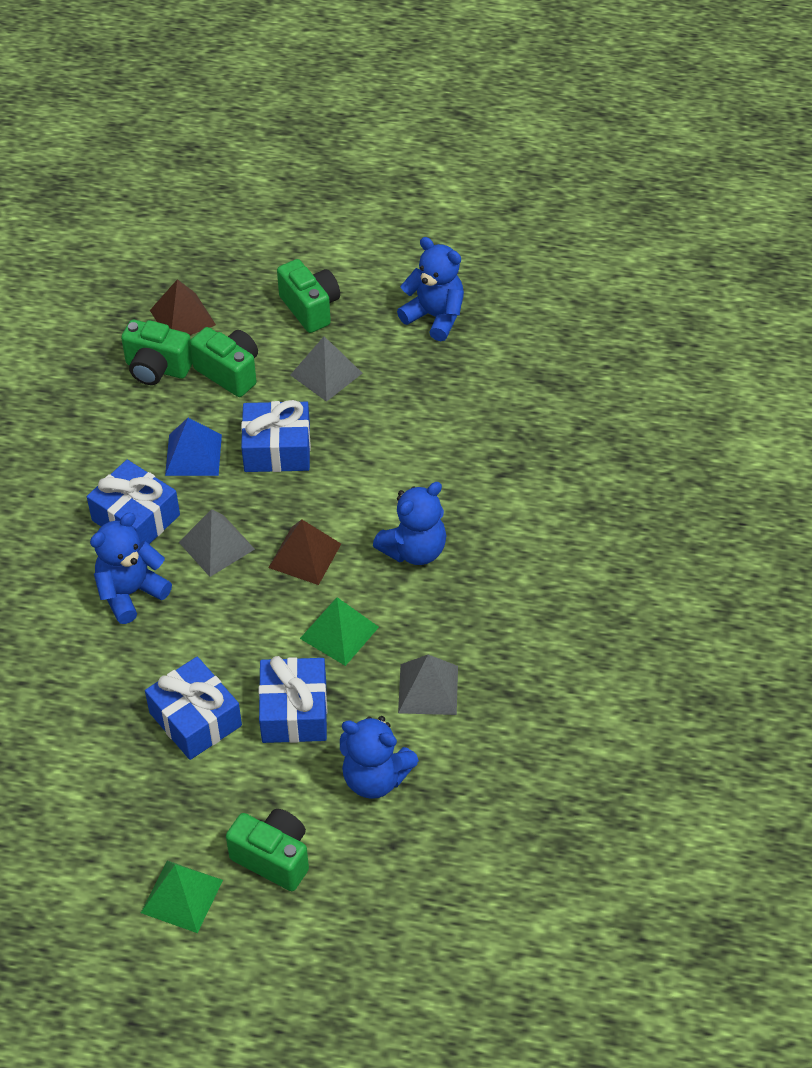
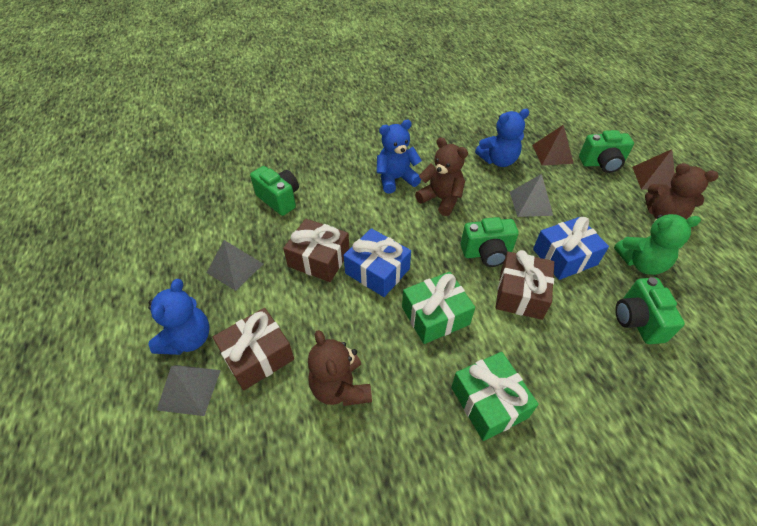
blue gift: [87,460,180,544] [145,657,242,760] [241,400,311,472] [259,656,327,743] = 4 -> [343,228,411,297] [533,217,609,280] = 2
blue pyramid: [165,418,222,476] = 1 -> none = 0
blue teddy bear: [90,513,172,624] [340,716,419,799] [373,482,446,565] [397,237,464,341] = 4 -> [148,279,210,355] [377,120,422,194] [475,109,529,167] = 3
brown gift: none = 0 -> [213,308,294,391] [283,219,350,282] [495,250,554,320] = 3
brown teddy bear: none = 0 -> [308,330,372,406] [415,137,468,216] [645,163,719,219] = 3
green gift: none = 0 -> [402,272,475,344] [451,352,538,441] = 2
green pyramid: [141,861,223,933] [300,597,379,666] = 2 -> none = 0
green teddy bear: none = 0 -> [614,214,701,275] = 1

